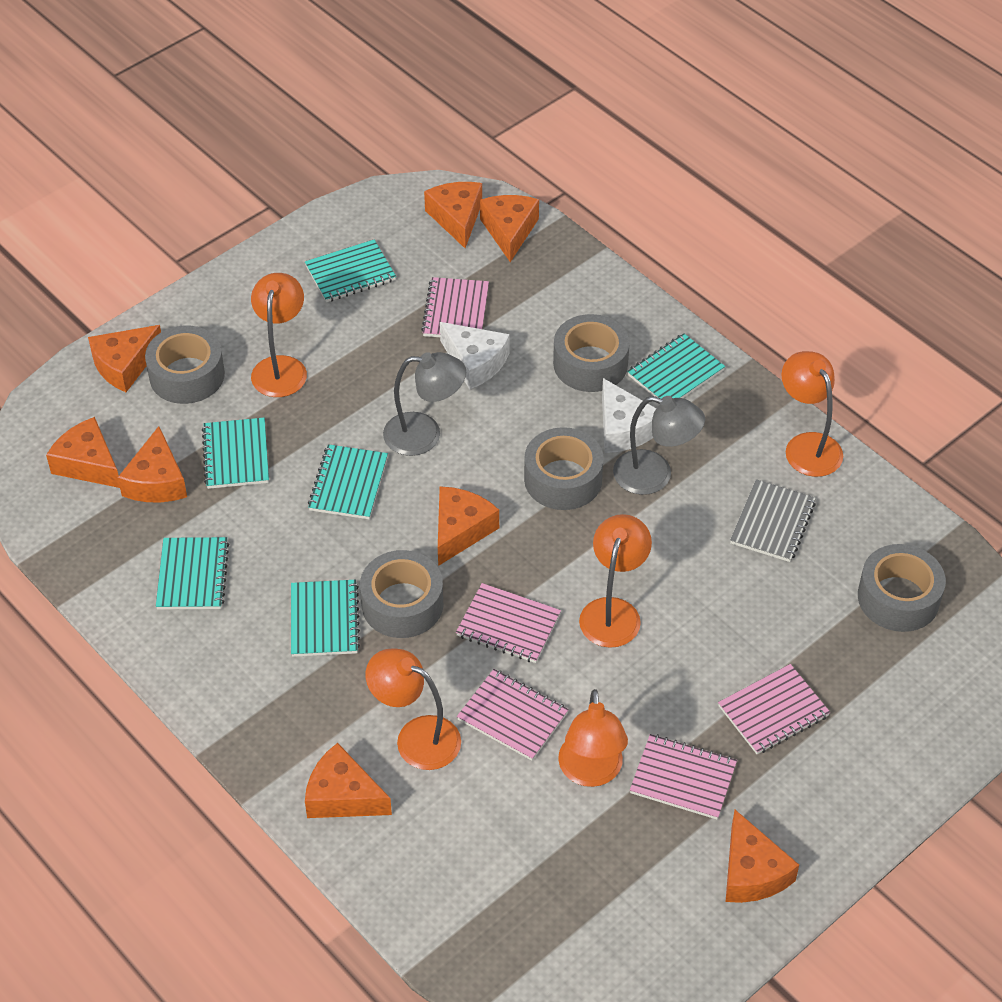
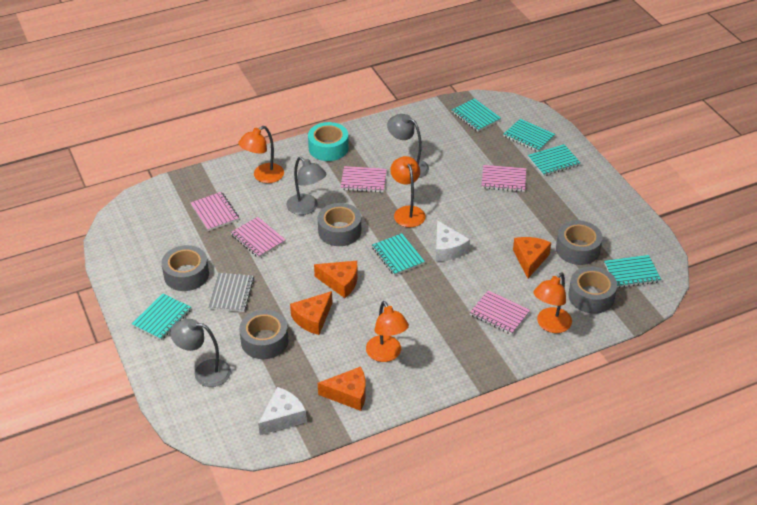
grey lamp: [383,352,466,456] [613,396,705,495] = 2 -> [170,319,231,387] [286,157,326,215] [387,114,429,178] = 3
orange cheese: [46,417,120,488] [88,325,161,392] [118,426,187,502] [305,743,392,818] [424,182,482,248] [438,486,499,566] [480,195,539,262] [726,810,799,903] = 8 -> [290,291,332,335] [314,261,358,298] [318,367,366,411] [513,237,551,278] = 4
orange lamp: [251,273,307,397] [366,649,461,770] [558,689,628,787] [579,514,652,648] [781,351,843,477] = 5 -> [238,126,284,183] [366,301,409,362] [390,156,426,227] [533,272,572,333] = 4
turquoise tape: none = 0 -> [308,122,349,161] = 1

